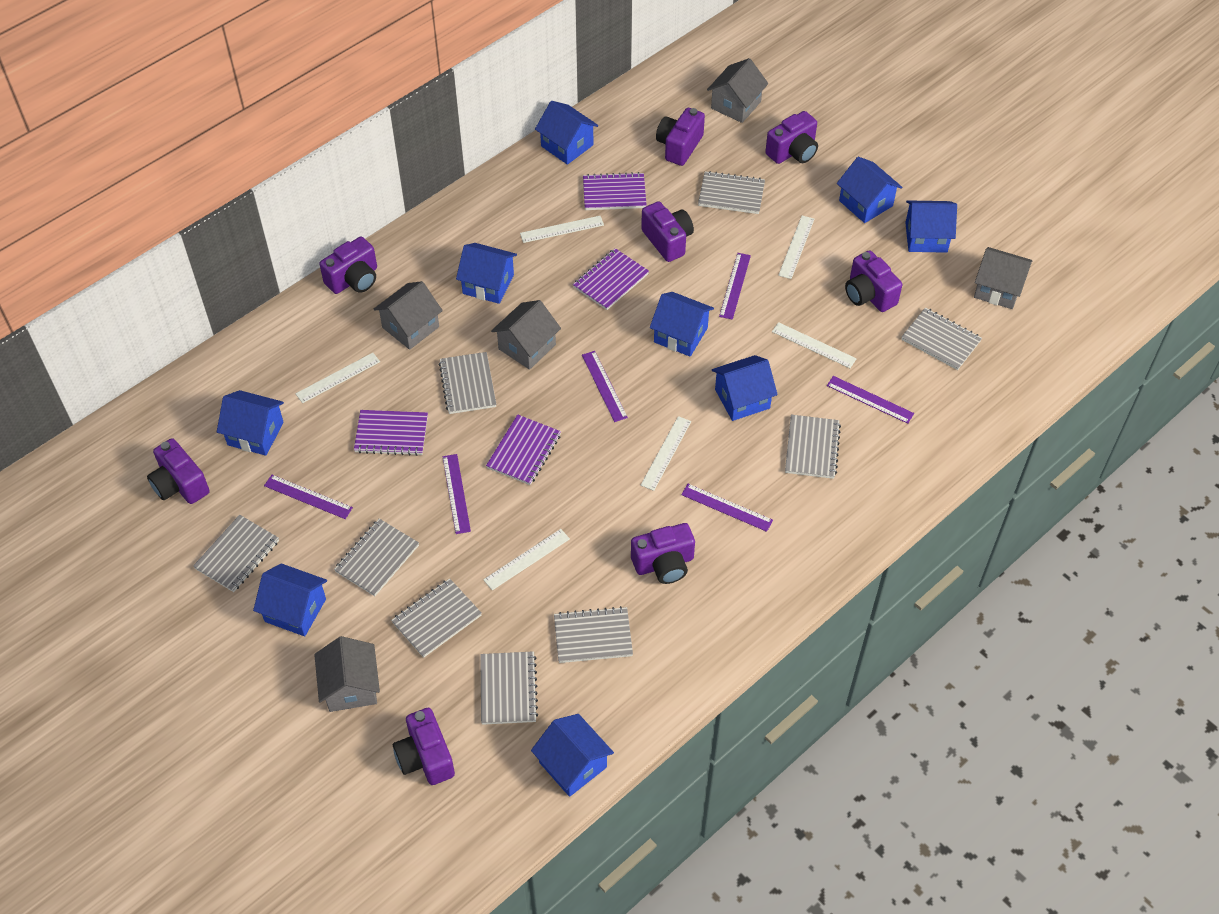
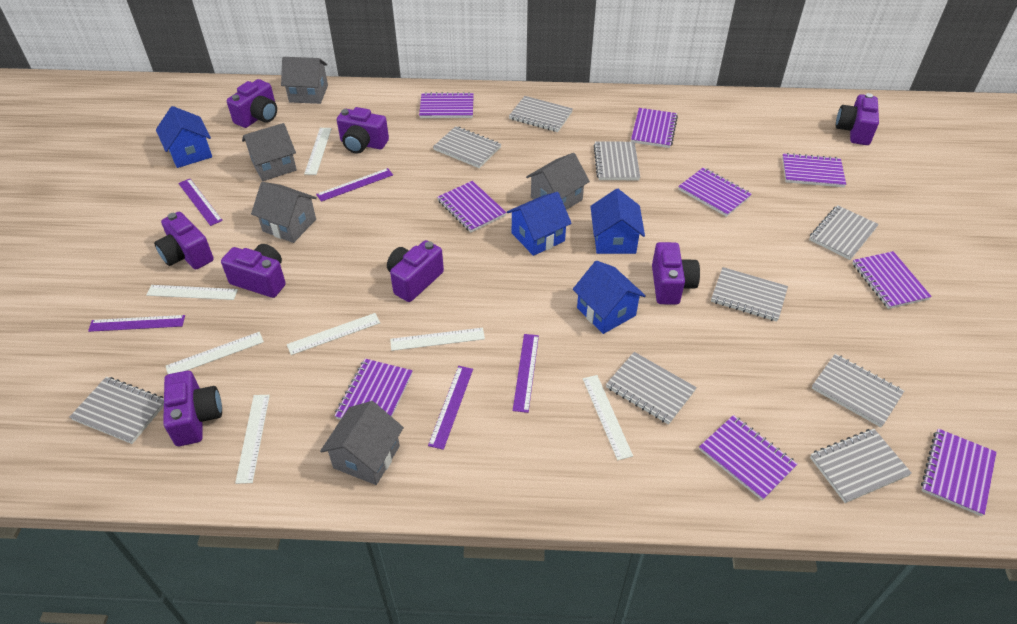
blue house: [217,390,284,456] [253,563,327,636] [456,243,517,304] [531,714,614,797] [535,101,598,165] [650,292,714,357] [712,355,778,421] [837,157,902,223] [905,200,957,253] = 9 -> [156,106,212,168] [507,192,572,256] [573,261,646,334] [590,189,645,254] = 4
purple notebook: [354,410,428,456] [486,414,561,485] [573,248,649,310] [583,172,646,210] = 4 -> [334,359,413,420] [419,92,474,118] [437,181,507,232] [631,108,678,148] [678,167,752,217] [699,415,797,500] [782,153,846,187] [852,251,932,309] [921,429,997,516] = 9
purple ruler: [264,475,353,519] [443,454,471,534] [582,351,628,422] [681,484,773,532] [719,253,751,320] [827,376,914,424] = 6 -> [88,315,185,332] [178,179,223,226] [316,168,393,202] [428,366,473,450] [513,334,539,413] = 5
white ruler: [296,353,380,403] [483,529,570,590] [520,216,604,243] [641,416,691,491] [772,322,857,368] [778,215,814,279] = 6 -> [146,285,238,300] [166,332,264,374] [235,395,270,484] [287,313,380,355] [304,128,332,175] [390,328,485,351] [583,375,633,460] = 7

